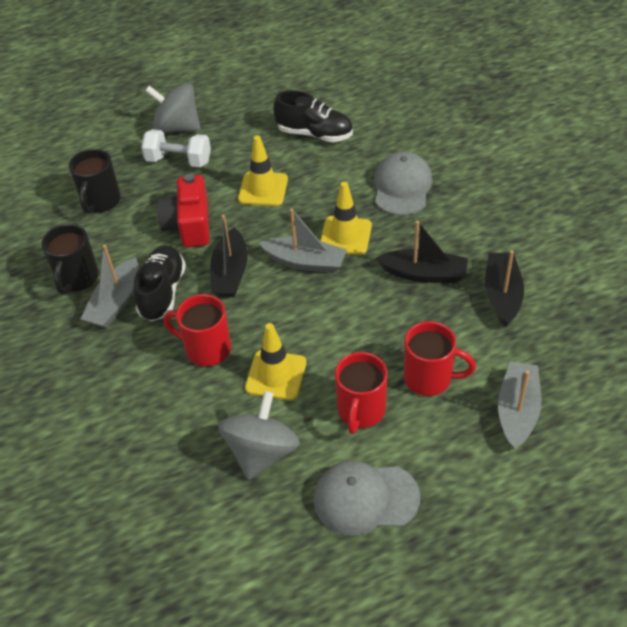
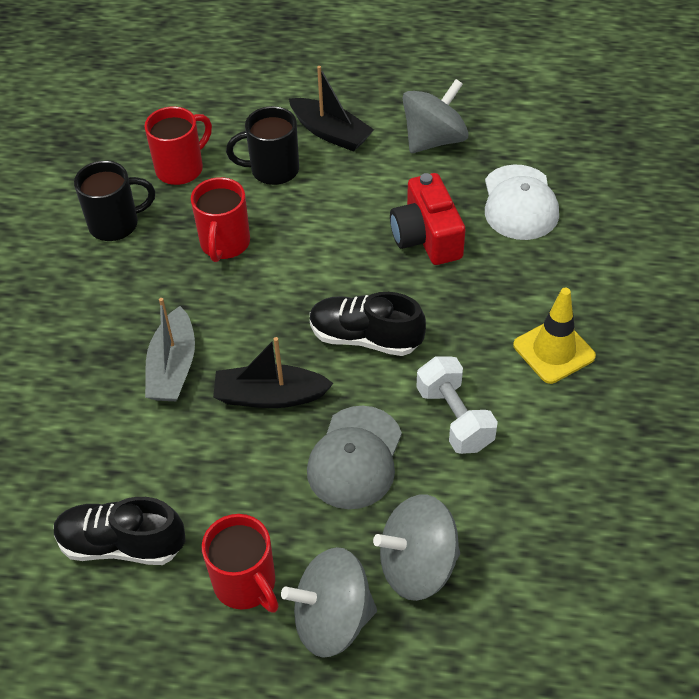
black boat: [210,214,247,297] [376,221,468,283] [485,250,524,327] = 3 -> [213,337,334,408] [289,66,374,152] = 2
grey boat: [81,245,138,328] [258,208,347,273] [498,361,541,450] = 3 -> [145,298,195,401] = 1
grey cap: [313,461,420,535] [374,152,433,216] = 2 -> [307,406,402,509] = 1
grey spinning top: [145,83,201,133] [218,391,300,480] = 2 -> [281,547,377,658] [373,495,460,601] [403,79,469,153] = 3
white cap: none = 0 -> [485,165,559,240] = 1
yellow traffic cone: [238,135,288,206] [245,323,306,400] [320,182,372,255] = 3 -> [513,288,596,384] = 1

